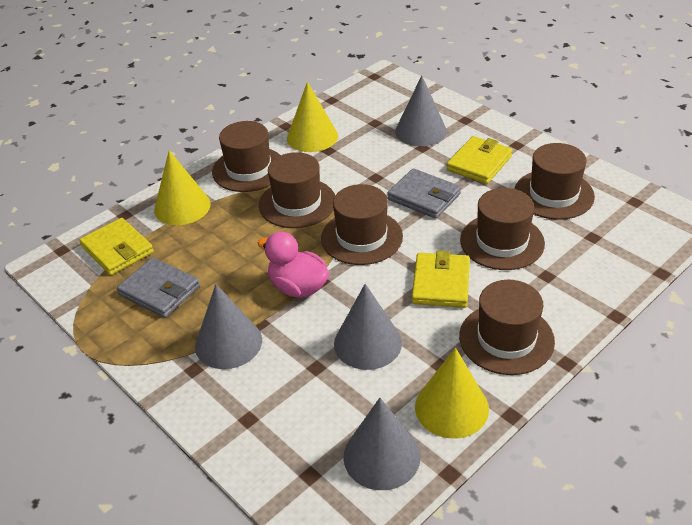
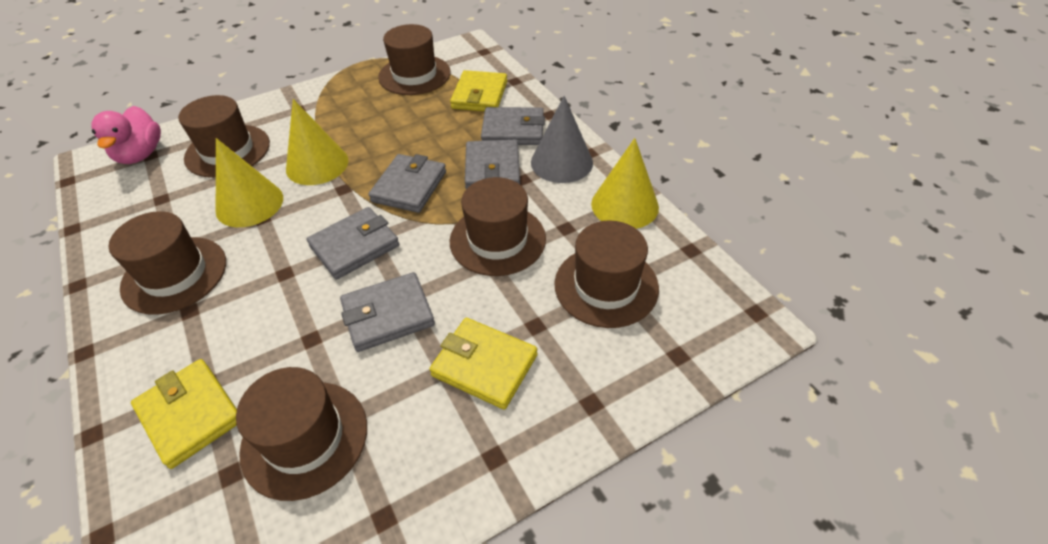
grey cone: [195,284,262,369] [334,284,402,370] [344,398,421,490] [395,76,447,146] = 4 -> [531,96,593,183] = 1
grey wallet: [117,257,200,318] [388,168,461,219] = 2 -> [307,207,399,280] [340,272,435,352] [368,154,446,213] [465,139,520,189] [481,107,545,145] = 5

